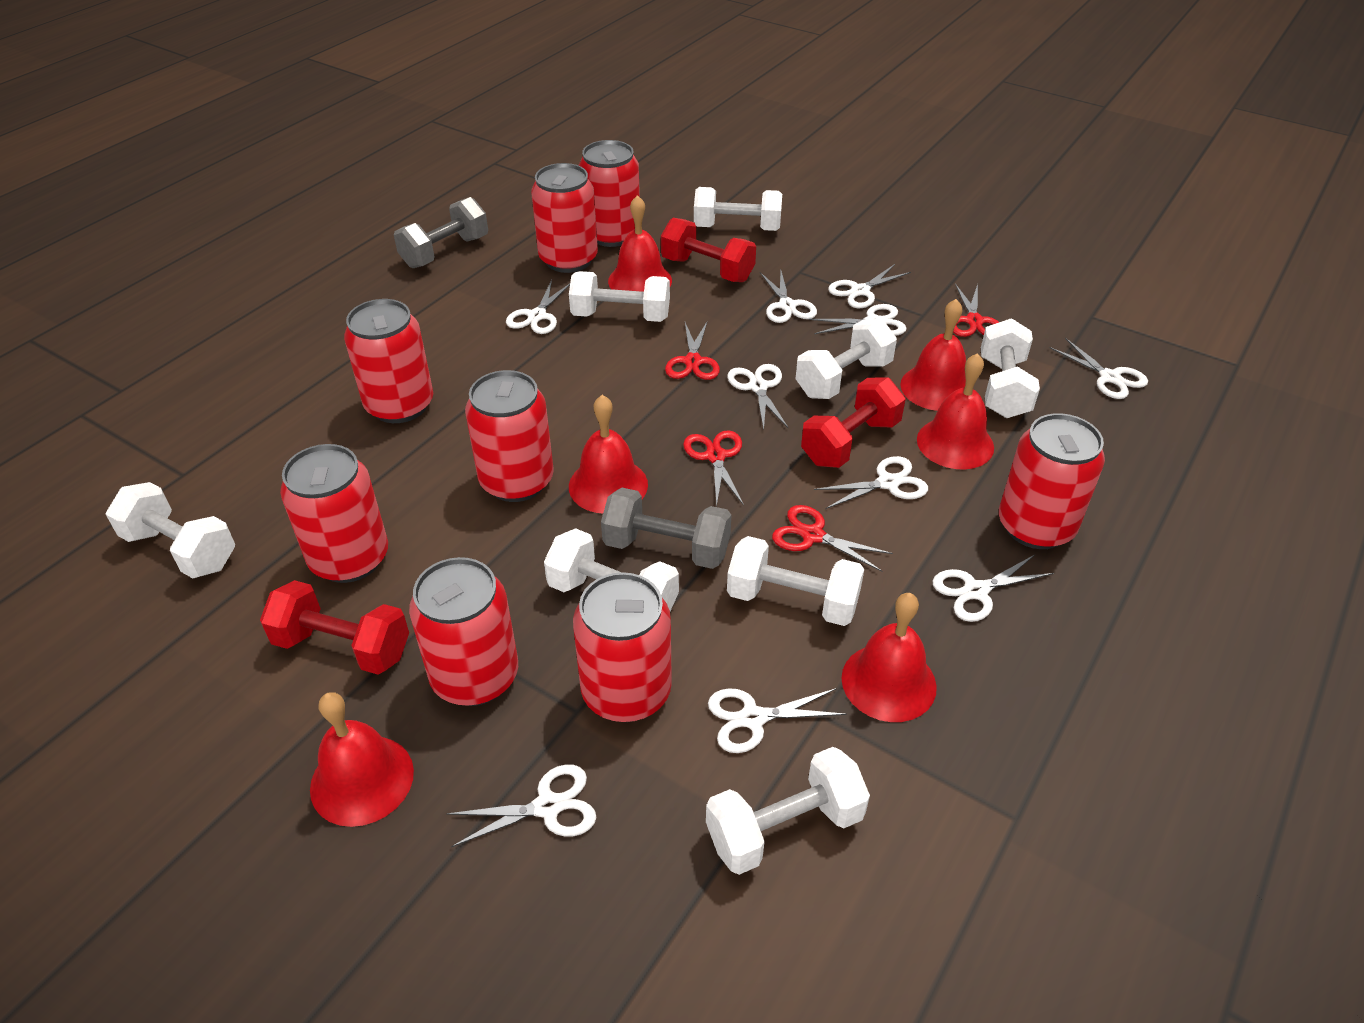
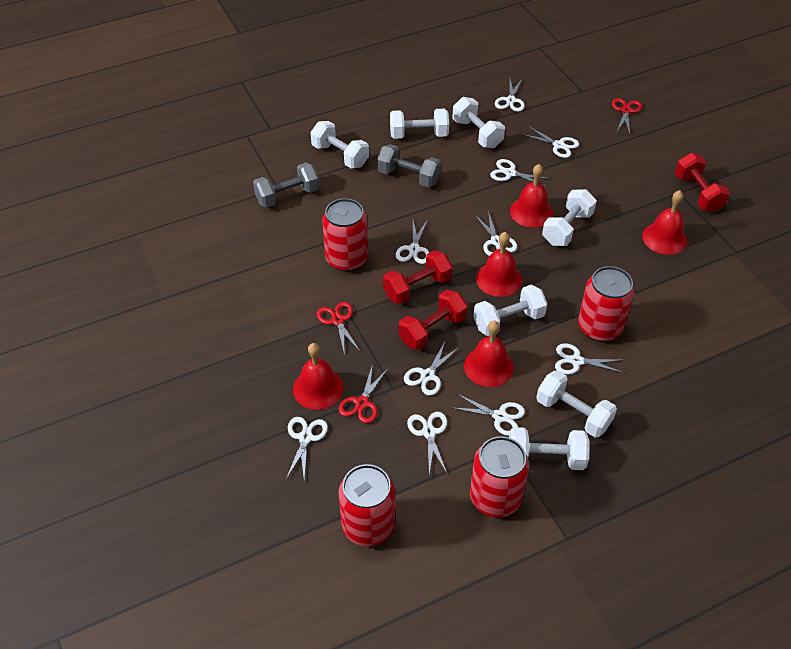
red bell: [310,692,414,827] [569,395,648,514] [608,195,672,292] [841,593,937,722] [900,299,966,411] [917,353,994,470] = 6 -> [293,343,344,410] [464,321,514,387] [476,232,522,297] [510,164,553,228] [642,190,687,255] = 5
red can: [280,444,388,583] [344,299,433,423] [409,557,518,706] [465,370,554,502] [531,163,598,273] [573,572,672,722] [579,140,640,247] [999,413,1105,549] = 8 -> [322,198,368,272] [339,464,395,546] [470,436,529,518] [578,266,635,342] = 4
red scissors: [665,321,720,380] [683,430,744,507] [772,505,893,572] [953,284,999,337] = 4 -> [317,302,360,356] [338,364,387,423] [612,98,642,134] = 3
white dumbbell: [106,482,235,578] [544,528,679,611] [569,271,670,322] [694,187,782,231] [706,747,870,875] [727,536,864,626] [795,319,897,399] [981,318,1040,418] = 8 -> [310,121,369,168] [390,109,449,139] [452,97,505,148] [473,285,547,336] [509,427,590,470] [536,370,617,438] [542,189,597,246] = 7

